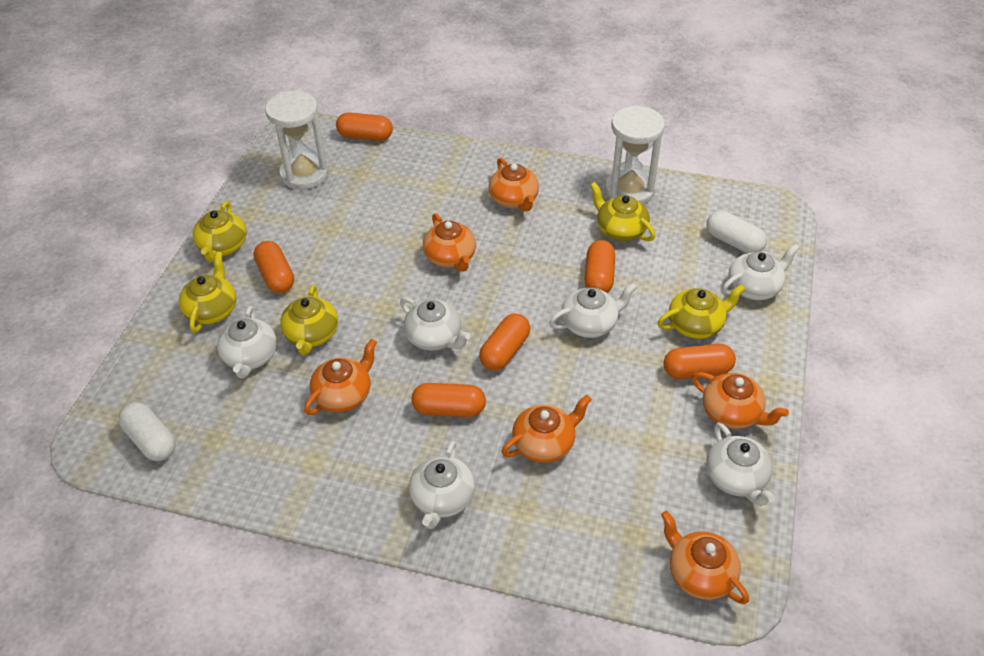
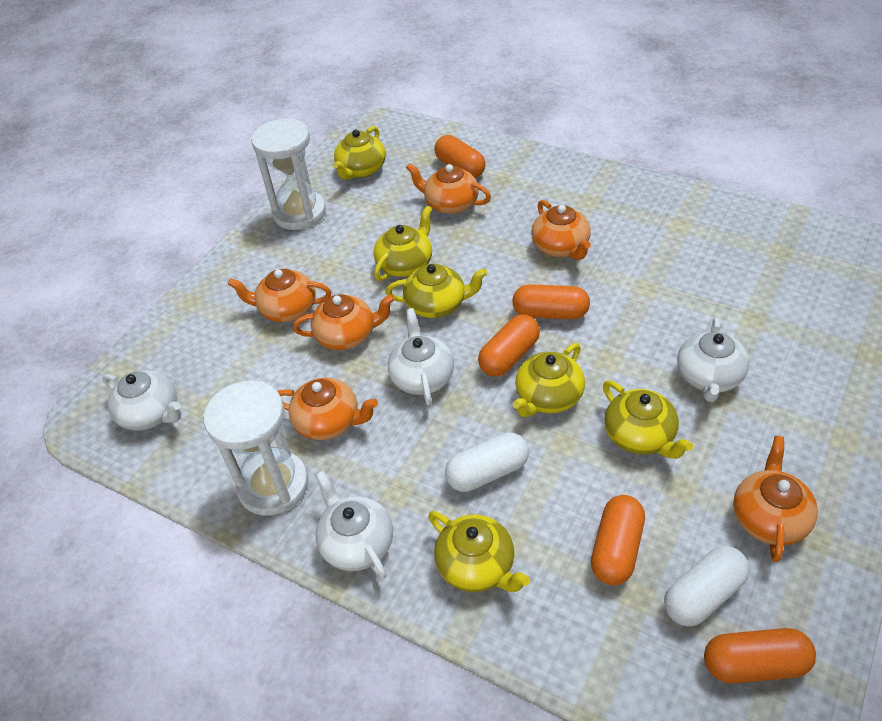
orange capsule: [253,241,294,293] [336,112,393,141] [412,383,486,417] [479,313,530,371] [585,240,615,293] [663,344,736,379] = 6 -> [434,135,485,178] [478,314,540,377] [512,284,590,319] [591,495,645,585] [704,628,816,684] = 5
white teapot: [217,306,277,379] [400,297,470,351] [409,441,475,529] [549,283,637,338] [706,422,775,506] [722,244,800,300] = 6 -> [103,370,181,431] [315,471,393,579] [388,308,454,406] [677,318,749,402] = 4
yellow teapot: [179,252,236,333] [192,201,247,262] [280,285,338,355] [590,182,655,241] [658,284,746,339] = 5 -> [333,126,386,180] [374,206,432,281] [386,264,488,318] [428,511,530,592] [513,343,585,417] [603,381,693,459] = 6

